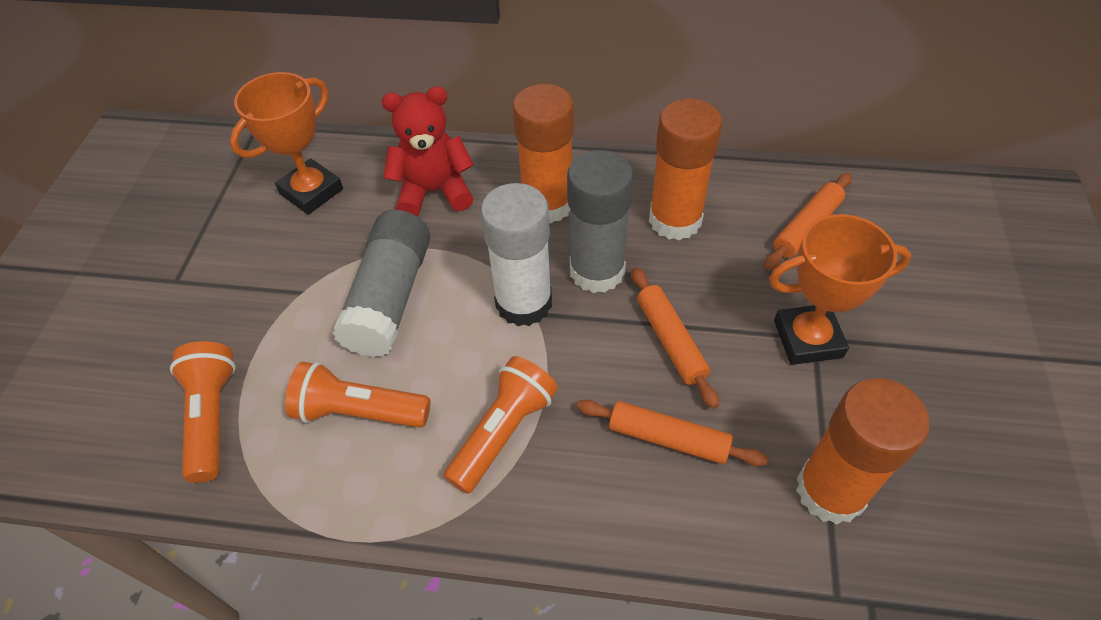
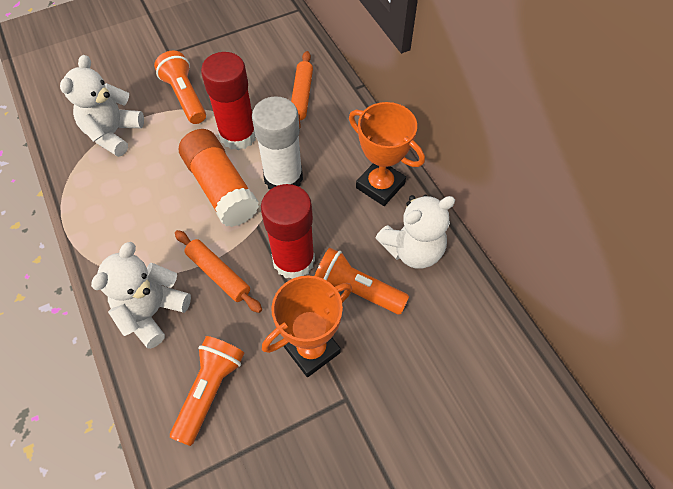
grey glue stick: [332,210,430,357] [567,150,634,293] = 2 -> none = 0
orange glue stick: [513,84,574,224] [649,99,722,240] [796,378,929,525] = 3 -> [179,129,259,227] = 1
orange rolling pin: [577,399,768,466] [631,267,719,409] [764,173,852,270] = 3 -> [175,230,262,313] [291,51,313,128] = 2
red glue stick: none = 0 -> [201,52,256,150] [261,184,315,279] = 2
red teddy bear: [382,87,474,216] = 1 -> none = 0
white teddy bear: none = 0 -> [60,55,144,157] [91,242,191,349] [376,195,455,269] = 3

